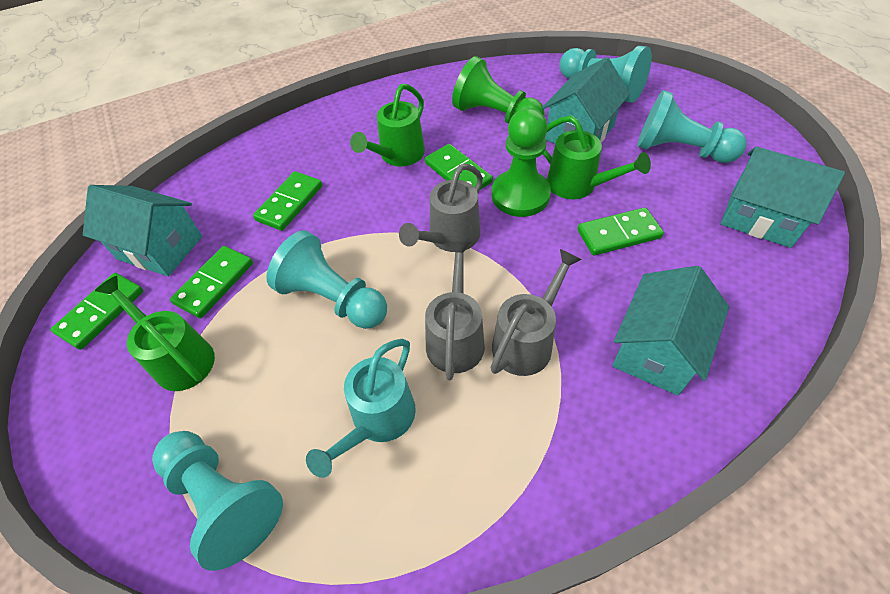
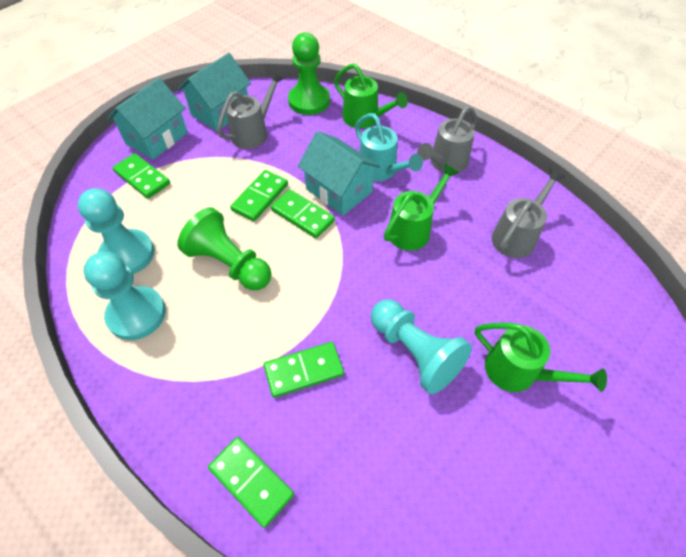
turquoise house: [83,185,202,276] [542,57,630,143] [612,266,729,395] [721,147,845,248] = 4 -> [108,78,188,160] [178,53,251,131] [298,131,380,216] = 3
turquoise pawn: [152,431,283,571] [266,230,387,329] [560,46,652,103] [637,90,747,163] = 4 -> [78,188,154,274] [84,252,166,340] [371,299,472,394] = 3

